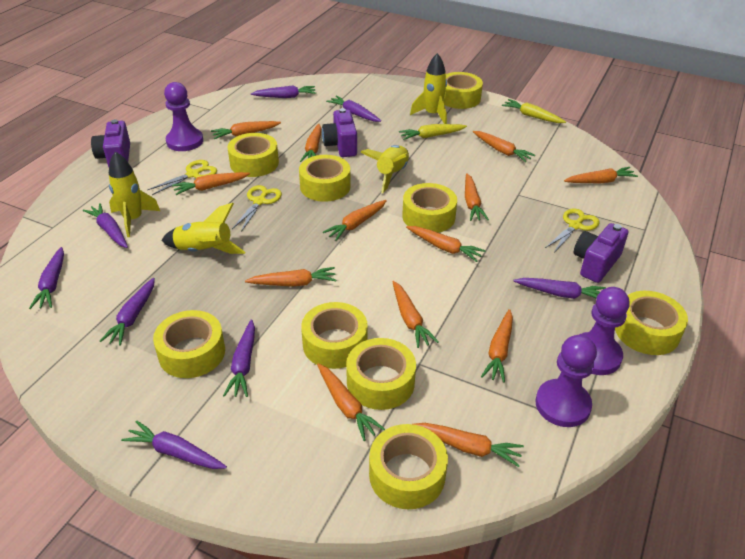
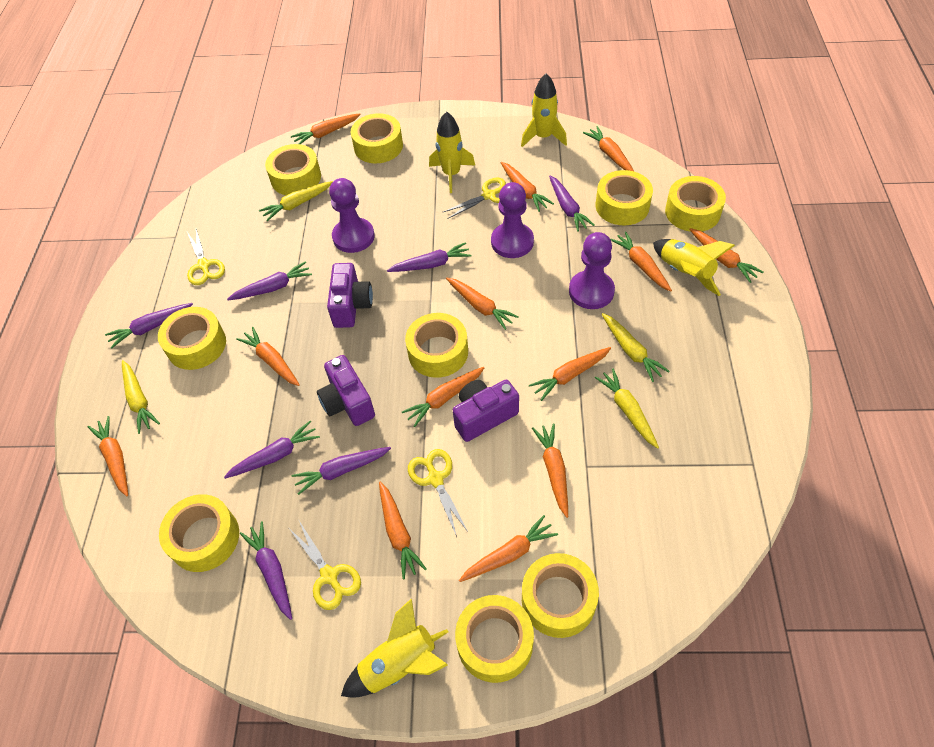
purple carrot: [29,247,64,309] [83,203,128,248] [100,278,155,345] [121,421,227,469] [223,319,255,397] [251,85,316,98] [326,96,381,122] [513,278,606,299] = 8 -> [105,303,193,349] [224,421,320,479] [227,262,312,300] [240,521,292,620] [292,447,391,495] [387,242,471,272] [549,176,595,232] = 7
yellow carrot: [399,124,467,140] [502,99,566,123] = 2 -> [122,360,160,434] [259,181,333,221] [595,368,659,449] [602,313,670,382] = 4
yellow scissors: [147,160,217,195] [232,185,282,232] [545,208,600,253] = 3 -> [187,229,225,285] [289,521,361,610] [408,449,468,537] [443,178,506,219] = 4

